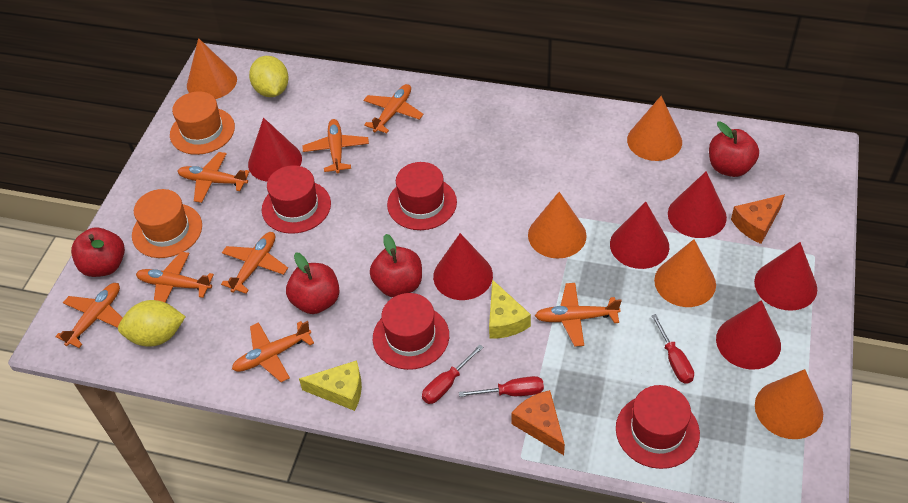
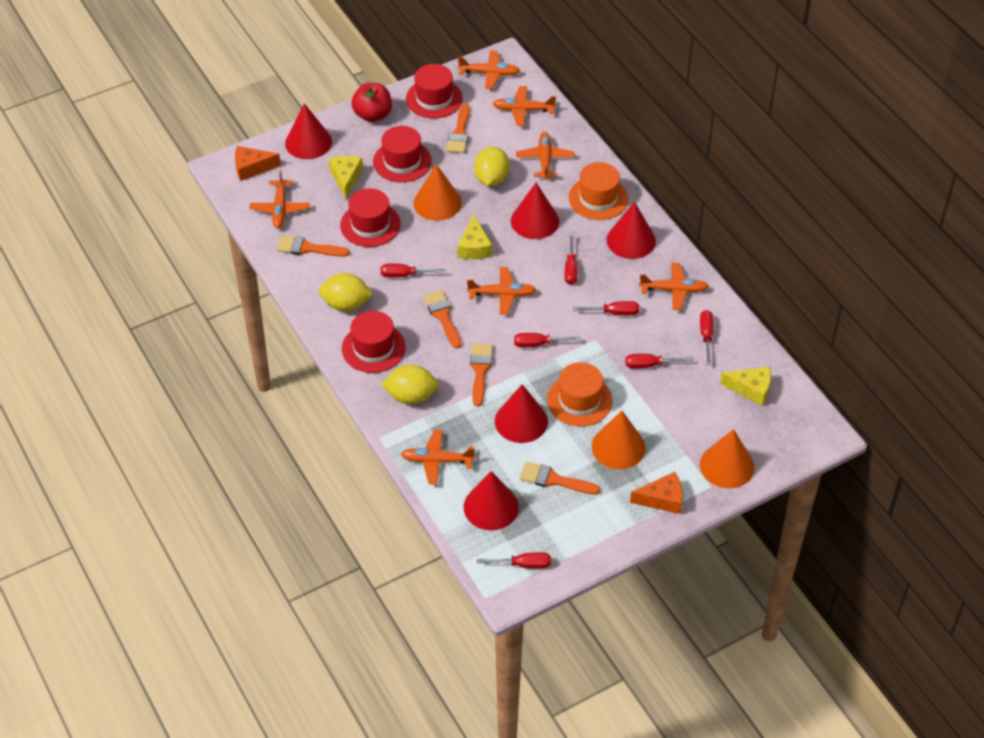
orange brush: none = 0 -> [276,235,350,257] [423,290,462,348] [446,104,470,153] [470,343,493,406] [520,462,600,495] = 5
orange cone: [187,38,237,99] [528,192,587,258] [627,96,682,161] [654,239,716,307] [755,369,823,439] = 5 -> [413,164,462,221] [592,411,645,469] [700,429,754,488] = 3
orange plane: [55,283,122,348] [136,252,214,303] [178,152,250,203] [221,232,288,294] [232,321,314,382] [302,119,369,174] [364,84,424,133] [535,283,622,347] = 8 -> [249,170,310,228] [401,429,475,485] [458,50,520,89] [467,267,536,315] [492,86,556,126] [516,132,574,179] [639,263,709,310] = 7
red apple: [71,228,125,277] [286,252,340,314] [370,234,422,297] [709,121,759,177] = 4 -> [352,83,392,122] = 1
red cone: [248,118,302,182] [433,233,493,300] [610,202,669,269] [668,171,727,238] [716,300,781,370] [754,242,817,311] = 6 -> [285,103,332,159] [463,471,519,530] [495,384,548,443] [511,183,559,239] [607,202,656,259] = 5
red screwdriver: [422,344,483,404] [459,376,544,397] [651,314,694,383] = 3 -> [381,264,446,277] [477,552,551,569] [514,333,581,347] [564,234,577,285] [573,301,639,315] [625,354,693,369] [700,310,714,365] = 7
yellow cheese: [299,360,362,411] [489,279,531,339] = 2 -> [329,156,363,199] [457,214,492,259] [720,367,771,406] = 3
yellow lemon: [118,300,186,347] [249,56,289,97] = 2 -> [319,273,373,311] [381,365,439,404] [474,147,510,186] = 3

